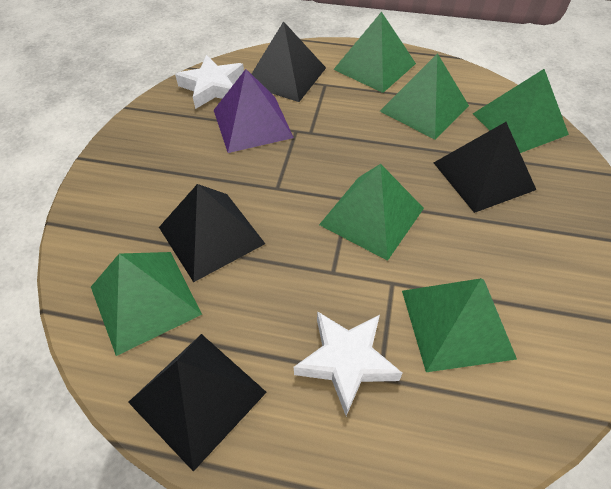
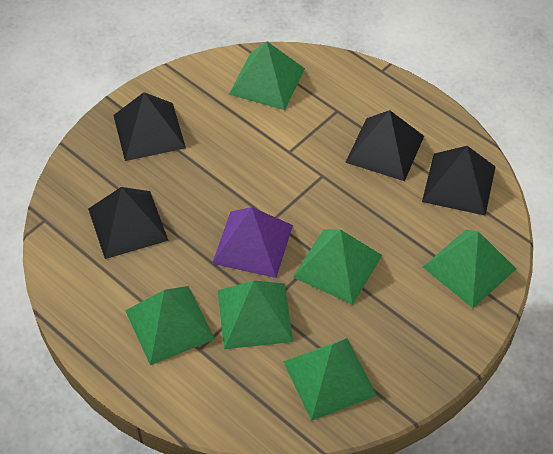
white star: [175,55,244,109] [294,311,403,416] = 2 -> none = 0

